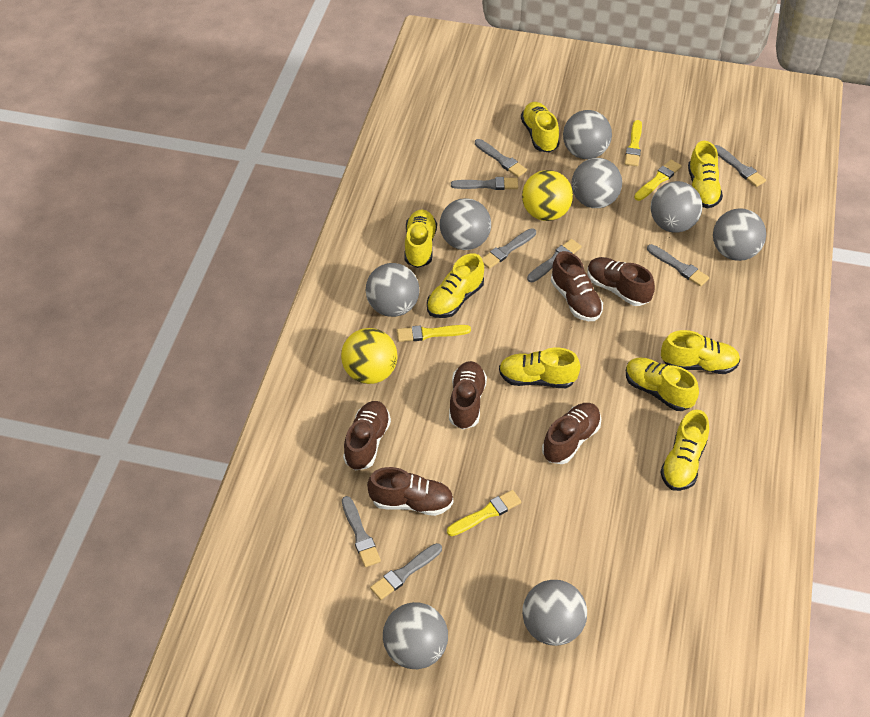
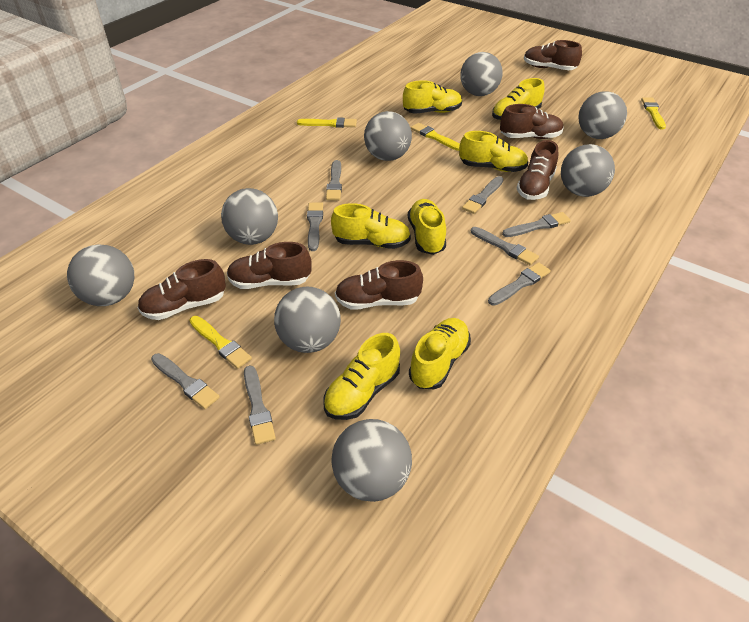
yellow ball: [341,328,397,384] [522,170,573,221] = 2 -> none = 0
yellow shoe: [405,210,437,268] [427,253,484,318] [499,348,580,388] [521,102,559,153] [626,357,699,411] [660,410,709,491] [661,330,740,374] [688,141,723,209] = 8 -> [324,333,400,420] [331,203,411,249] [403,80,462,114] [408,199,446,255] [409,318,471,389] [459,131,528,172] [492,78,545,120] = 7

